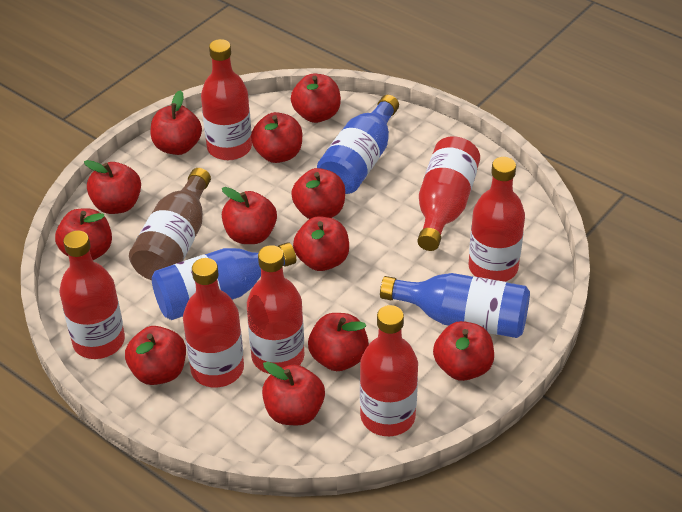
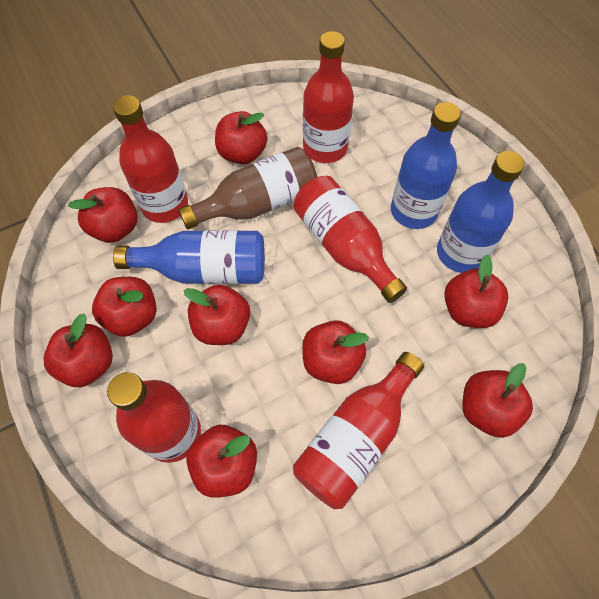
red apple: [55,208,112,260] [84,160,141,214] [125,326,186,385] [150,90,202,155] [222,187,277,244] [251,112,302,163] [262,361,325,425] [291,74,341,123] [291,168,345,219] [293,216,349,271] [308,313,369,371] [433,321,494,381] = 12 -> [44,314,113,387] [68,187,138,243] [92,277,157,337] [184,285,250,345] [186,425,257,498] [215,111,267,165] [302,320,369,384] [444,255,508,328] [462,363,533,438] = 9
red bottle: [59,231,125,359] [183,258,244,387] [201,39,252,160] [247,245,304,374] [360,305,418,436] [417,136,480,251] [469,157,525,282] = 7 -> [107,372,201,463] [113,95,188,223] [293,176,407,303] [293,352,424,509] [303,31,354,163] = 5

